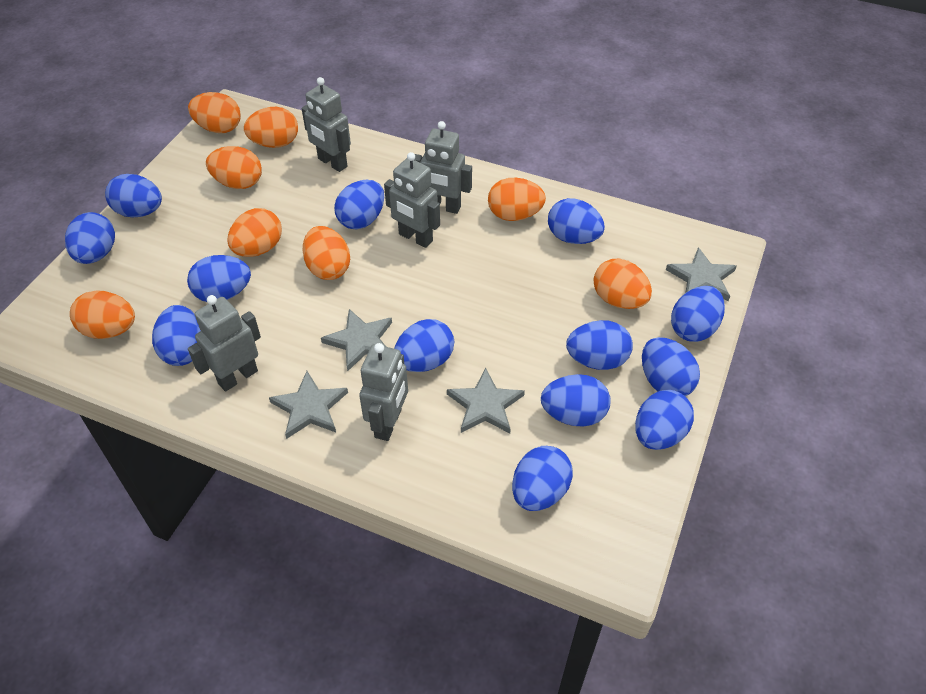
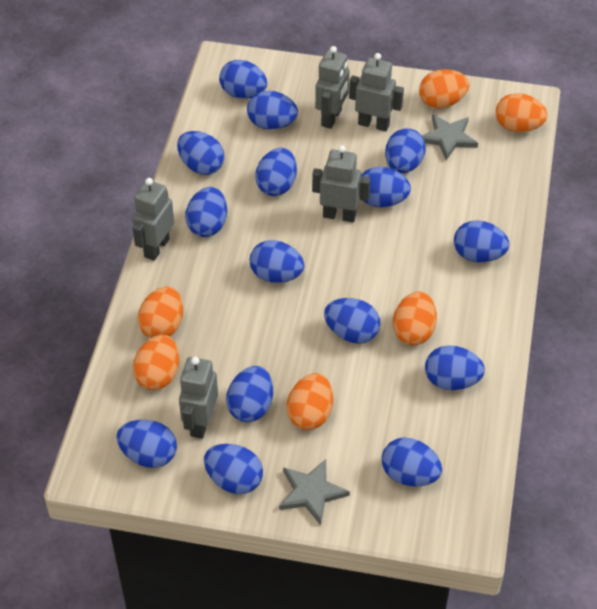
blue egg: [65,212,115,264] [105,174,162,217] [152,305,201,366] [187,255,251,302] [334,180,384,230] [394,319,454,372] [512,446,573,511] [541,374,611,426] [548,198,605,244] [566,320,633,370] [635,390,694,450] [642,337,700,396] [671,286,725,342] = 13 -> [116,420,177,468] [177,131,224,175] [185,187,227,237] [204,444,263,494] [219,60,267,99] [226,366,273,422] [247,91,298,130] [250,240,304,283] [255,148,297,196] [324,298,380,344] [361,167,411,207] [382,437,442,486] [385,128,426,174] [425,345,485,390] [454,220,509,262] = 15
grey star: [269,371,348,439] [321,309,392,372] [447,368,525,433] [666,247,737,301] = 4 -> [279,459,350,525] [422,114,478,160] = 2
orange egg: [70,291,135,339] [188,92,241,133] [206,146,262,189] [227,208,282,257] [244,107,298,148] [302,226,350,280] [488,178,546,221] [594,258,652,309] = 8 -> [133,335,179,390] [138,287,183,338] [286,373,333,430] [393,291,437,345] [419,69,469,108] [495,93,547,132] = 6

